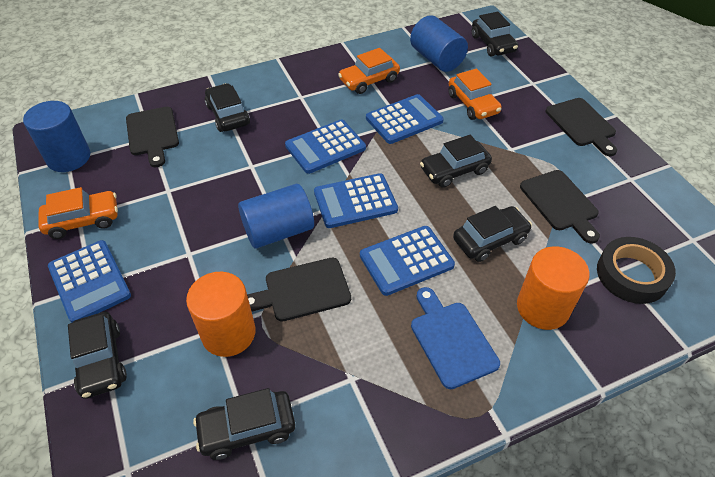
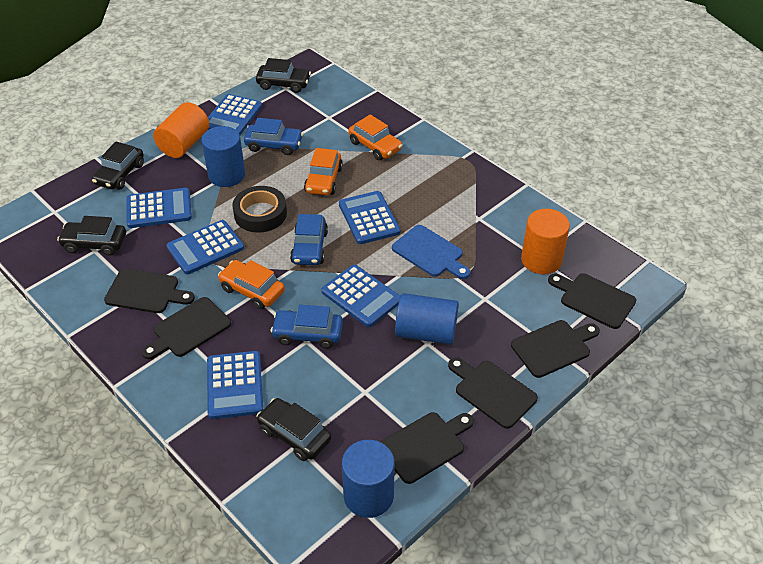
black car: [68,312,127,399] [193,388,295,460] [205,83,250,132] [420,135,492,188] [453,206,532,262] [472,12,518,56] = 6 -> [57,216,126,256] [92,142,144,190] [256,58,311,93] [257,398,332,461] = 4
black cutting board: [126,107,179,167] [247,258,351,322] [520,170,600,244] [546,98,617,156] = 4 -> [104,269,195,313] [142,297,231,359] [380,412,474,484] [448,357,538,429] [511,320,600,378] [548,273,636,329] = 6
blue calculator: [48,240,131,323] [285,119,366,174] [314,173,398,228] [360,226,455,296] [366,94,444,144] = 5 -> [126,188,192,228] [166,220,244,274] [207,351,263,419] [208,94,262,135] [321,265,400,327] [339,191,401,244] = 6
blue car: none = 0 -> [244,118,303,155] [271,305,343,349] [290,214,328,265] = 3

